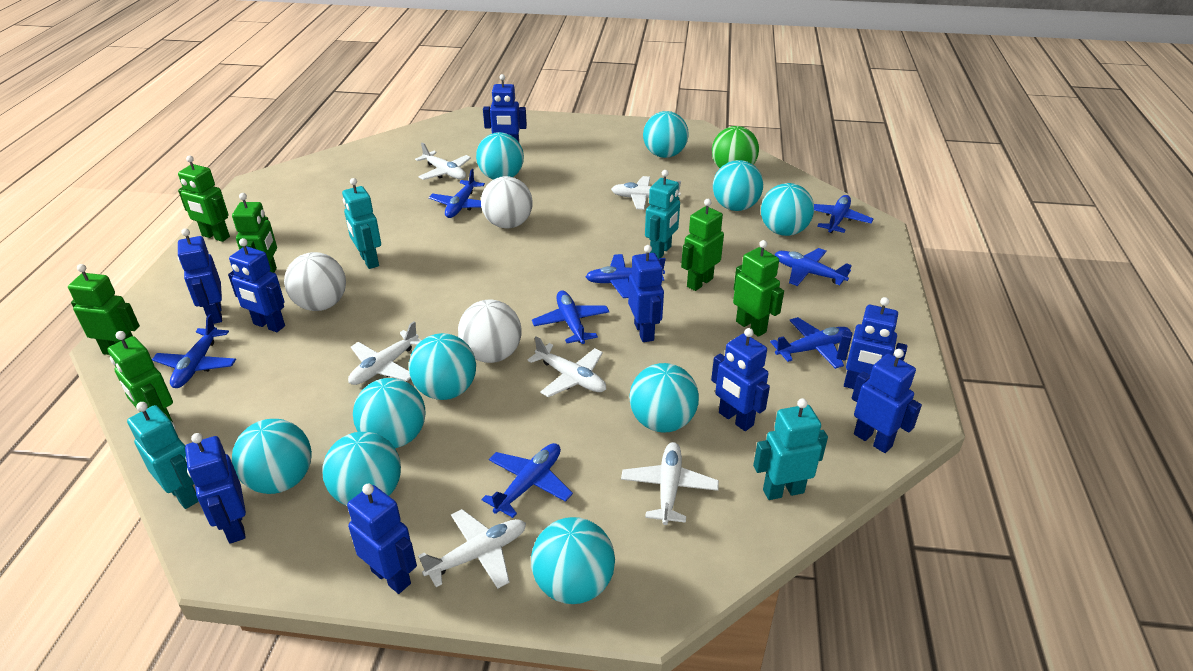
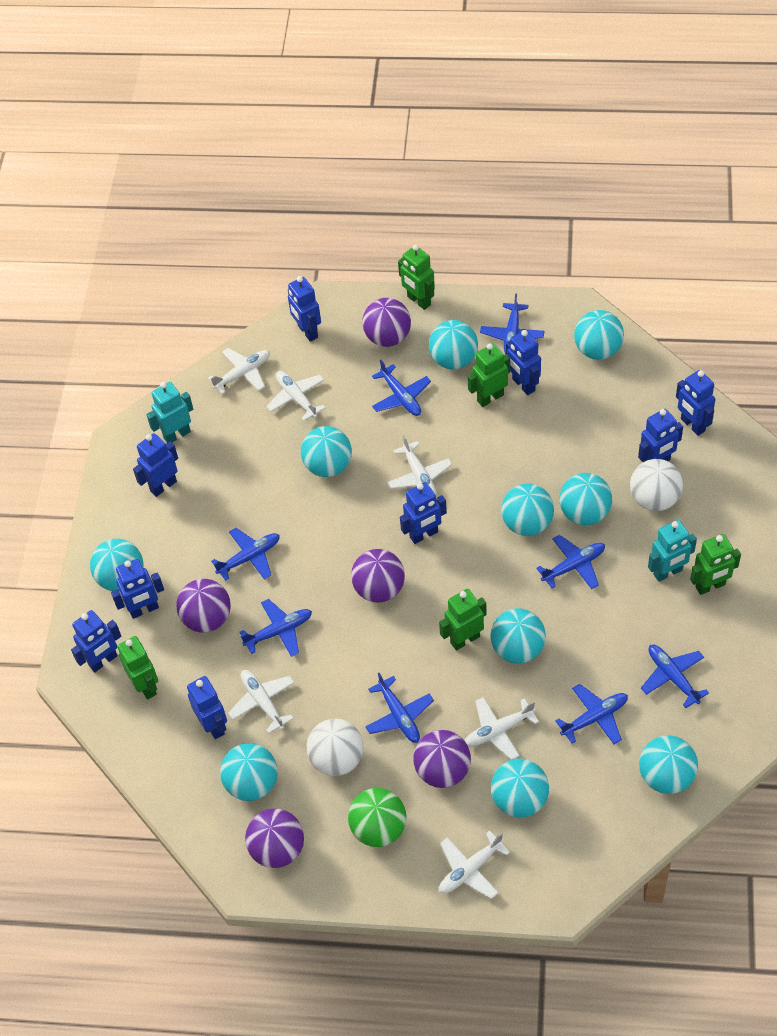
green robot: [68,264,140,355] [108,331,173,422] [178,155,230,242] [232,193,277,273] [681,199,724,291] [733,240,784,337] = 6 -> [117,636,158,699] [398,245,435,310] [439,589,487,650] [468,343,510,407] [690,534,741,595] = 5
purple ball: none = 0 -> [176,579,231,632] [245,808,304,868] [351,549,405,602] [362,298,411,347] [413,730,471,788] = 5
turquoise robot: [127,402,199,509] [342,178,381,269] [645,170,680,259] [753,398,828,500] = 4 -> [146,382,193,443] [648,520,697,582] = 2
white ball: [284,252,346,311] [458,300,522,363] [481,176,533,228] = 3 -> [307,719,364,776] [630,459,683,511] = 2

